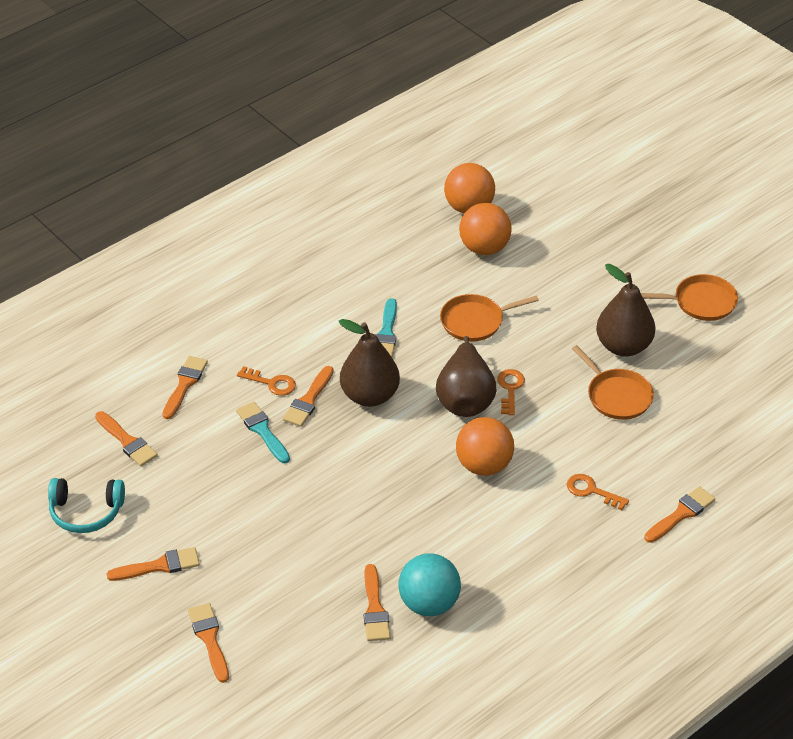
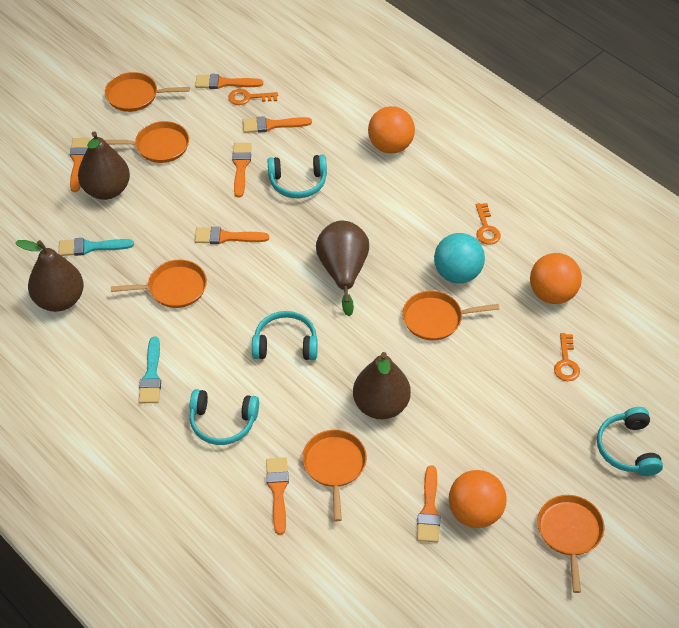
brown pear: [339,319,400,407] [436,336,496,417] [596,264,655,357] = 3 -> [15,240,84,312] [78,131,130,200] [316,221,369,316] [353,352,411,419] = 4
orange pan: [440,294,539,342] [572,345,654,420] [641,274,738,321] = 3 -> [105,72,190,112] [105,121,189,163] [111,260,207,308] [302,430,367,521] [402,291,499,341] [537,495,604,593] = 6
turquoise headphones: [48,478,125,533] = 1 -> [190,389,259,445] [252,311,318,360] [267,155,327,199] [597,407,663,476] = 4

